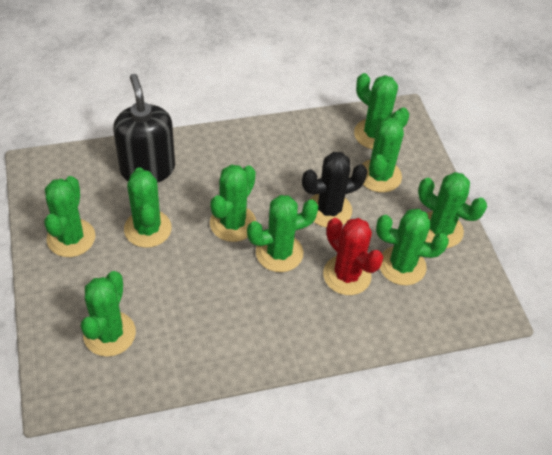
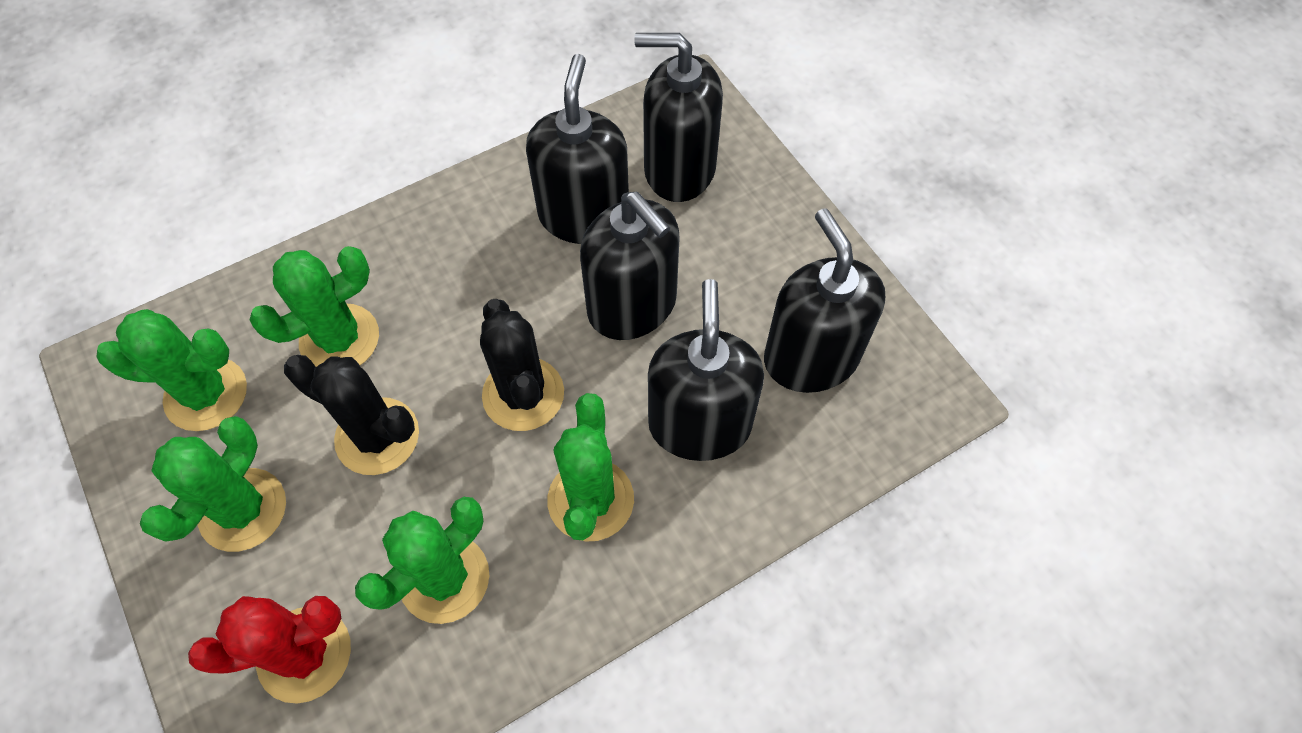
black cactus: [302,152,367,228] = 1 -> [284,355,419,475] [480,299,564,431] = 2
black soap dispenser: [113,74,175,183] = 1 -> [526,54,629,244] [580,192,680,340] [634,33,723,202] [648,279,764,461] [764,208,885,393] = 5
green cactus: [44,176,95,257] [81,271,136,357] [124,168,172,248] [210,165,256,242] [247,195,318,272] [354,73,409,149] [362,110,405,193] [376,209,449,285] [418,172,487,248] = 9 -> [96,309,247,431] [140,416,286,552] [249,246,379,367] [355,497,489,624] [547,393,634,541] = 5

